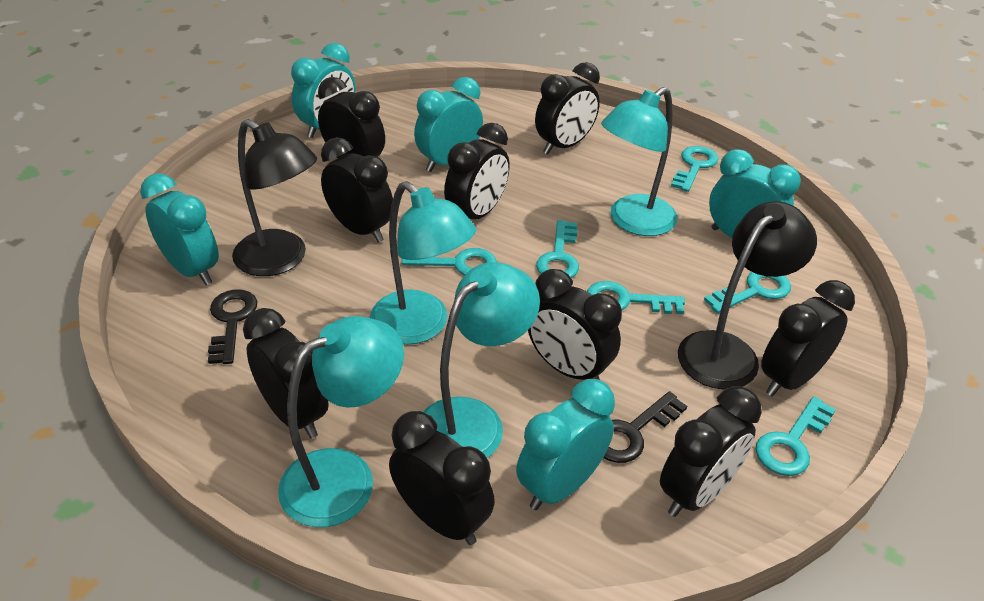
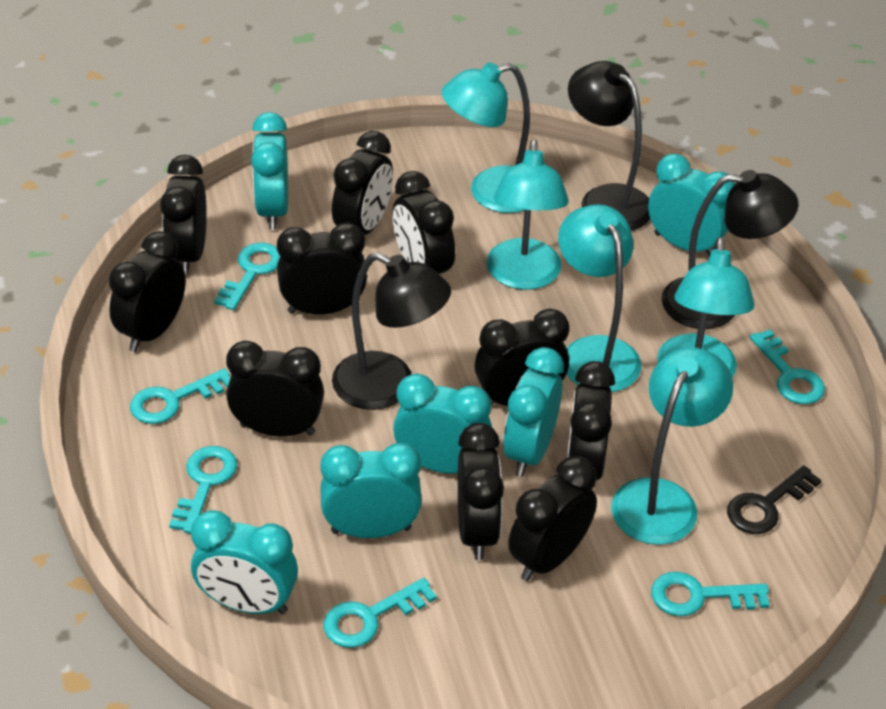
black clock: [243,308,329,438] [318,77,385,158] [321,137,393,243] [389,411,495,545] [444,123,510,219] [528,269,622,380] [535,62,600,155] [660,386,762,517] [761,280,855,397] = 9 -> [109,231,186,352] [160,155,207,275] [226,341,324,437] [277,223,367,315] [332,131,393,235] [392,171,455,274] [458,423,504,560] [475,309,569,406] [508,456,597,581] [567,361,615,480] = 10
black key: [208,289,257,364] [603,391,687,463] = 2 -> [727,465,821,534] = 1
black lamp: [232,119,317,276] [678,201,817,390] = 2 -> [332,252,451,410] [568,61,650,231] [662,170,798,329] = 3
turquoise clock: [140,173,219,285] [291,43,355,138] [414,77,483,172] [516,379,615,510] [709,149,801,238] = 5 -> [191,510,298,614] [251,112,288,230] [320,443,422,538] [393,374,492,474] [503,347,564,477] [648,154,735,257] = 6
turquoise lamp: [278,316,404,527] [370,181,476,345] [423,262,540,458] [601,87,678,236] = 4 -> [442,62,530,213] [487,139,569,290] [558,204,641,392] [611,347,733,545] [657,237,754,378] = 5

